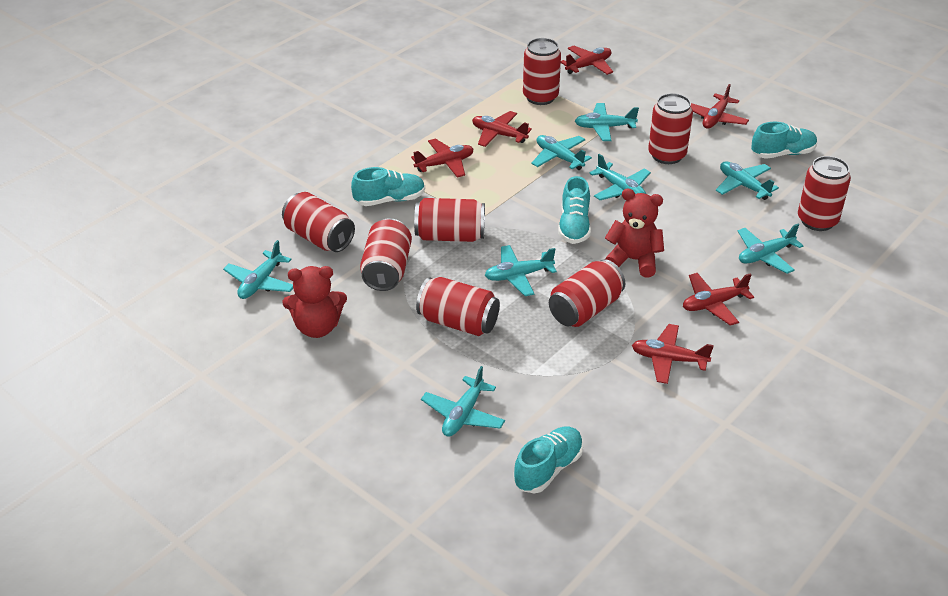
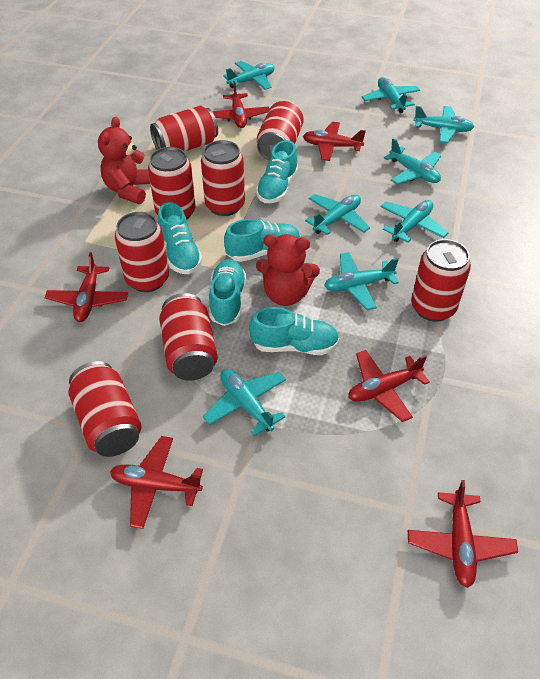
turquoise shoe: [351,167,425,206] [514,427,583,493] [558,176,591,244] [751,122,817,159] = 4 -> [158,202,203,274] [209,259,246,326] [224,219,300,262] [249,307,339,355] [256,140,298,203] = 5

